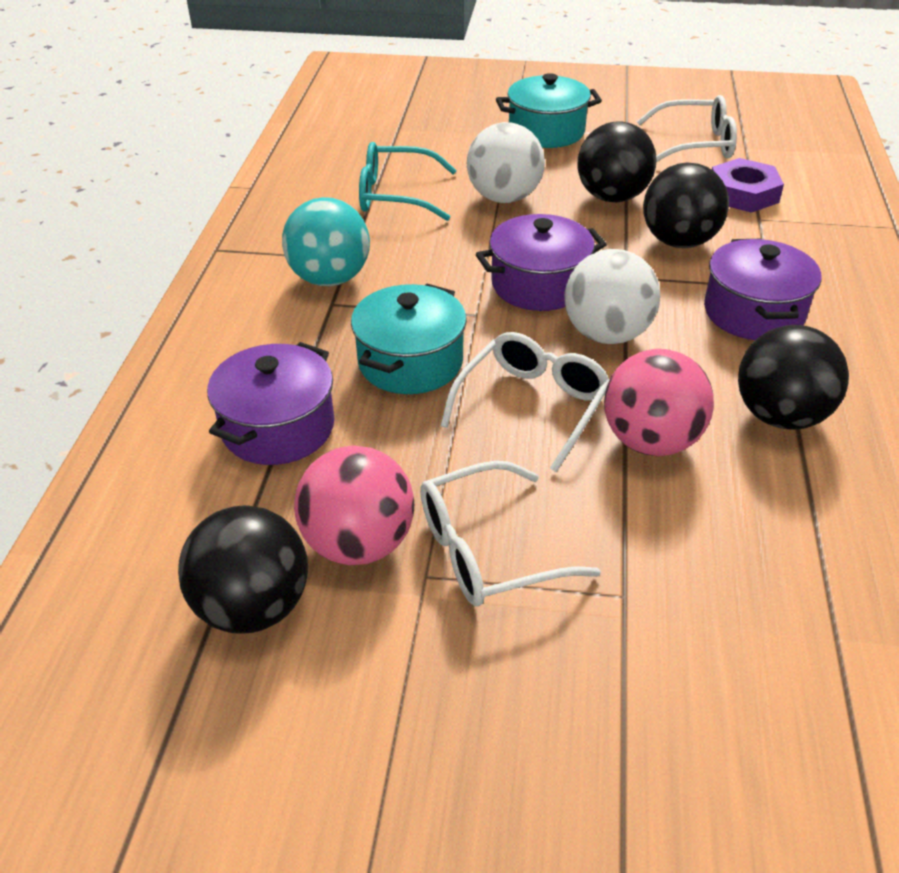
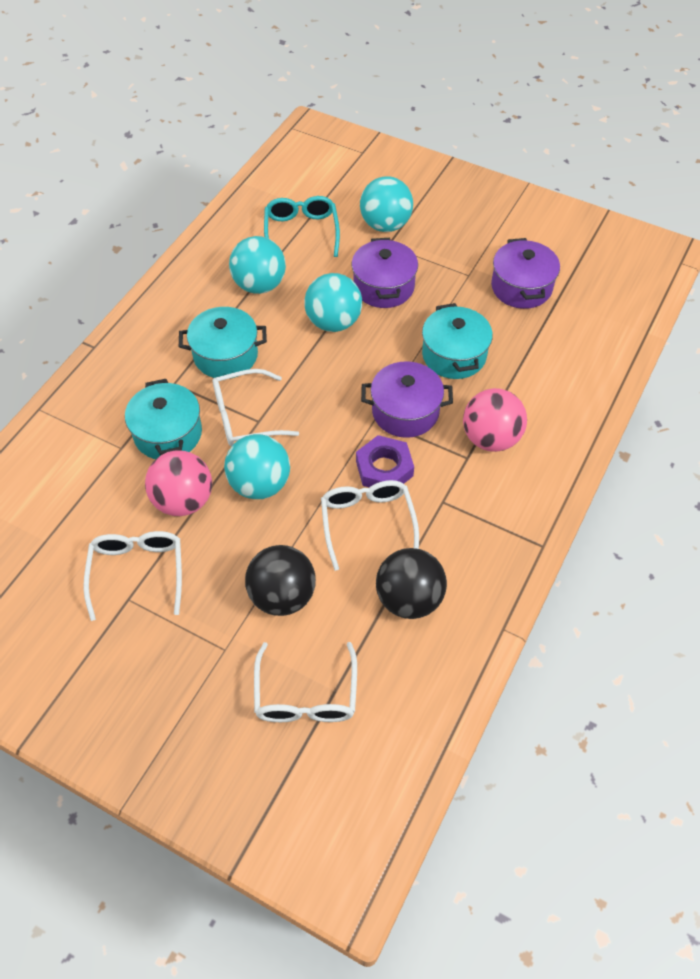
black ball: [178,505,308,634] [578,121,656,203] [643,163,729,248] [738,325,849,430] = 4 -> [245,545,316,616] [376,548,447,619] = 2
turquoise ball: [282,197,370,286] = 1 -> [224,434,290,499] [229,236,286,294] [304,273,362,332] [360,176,413,232] = 4
turquoise pot: [351,283,467,394] [496,73,602,148] = 2 -> [125,379,202,459] [179,307,267,378] [422,303,493,379] = 3
white ball: [467,122,545,203] [565,249,660,344] = 2 -> none = 0
white glasses: [420,460,601,607] [440,332,609,472] [637,95,737,162] = 3 -> [83,531,182,621] [213,369,299,446] [254,642,357,722] [321,480,419,571] = 4

